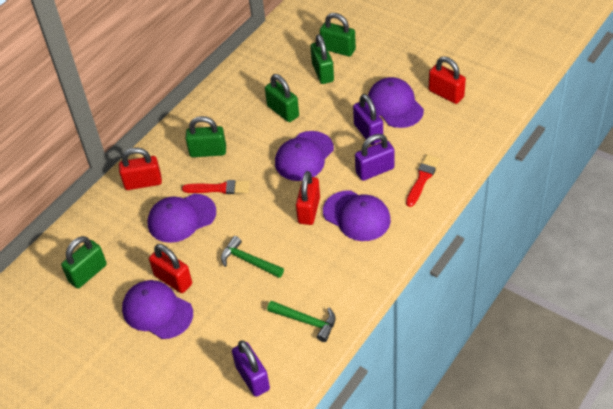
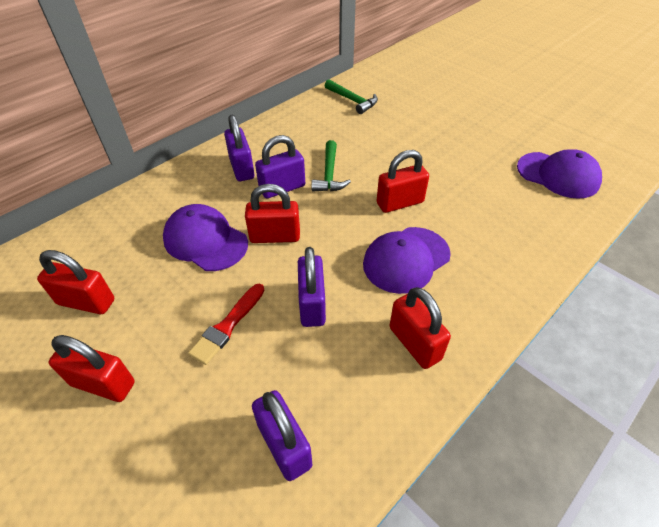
green padlock: [61,236,107,289] [185,116,226,157] [265,74,299,122] [310,34,334,84] [320,13,356,57] = 5 -> none = 0
purple cap: [122,280,193,339] [148,194,216,243] [275,131,334,181] [323,191,391,241] [368,77,424,128] = 5 -> [163,204,248,271] [363,227,451,294] [517,149,602,199] = 3
purple padlock: [232,340,270,397] [353,94,383,145] [355,134,395,181] = 3 -> [224,115,255,181] [252,390,312,481] [255,135,305,198] [298,247,326,327] = 4
red brush: [182,180,249,194] [406,155,440,207] = 2 -> [188,284,265,365] = 1
red padlock: [119,148,162,190] [149,244,192,293] [296,171,320,225] [429,56,466,104] = 4 -> [37,250,115,314] [48,335,135,402] [245,184,300,243] [377,150,429,213] [390,287,451,369] = 5

